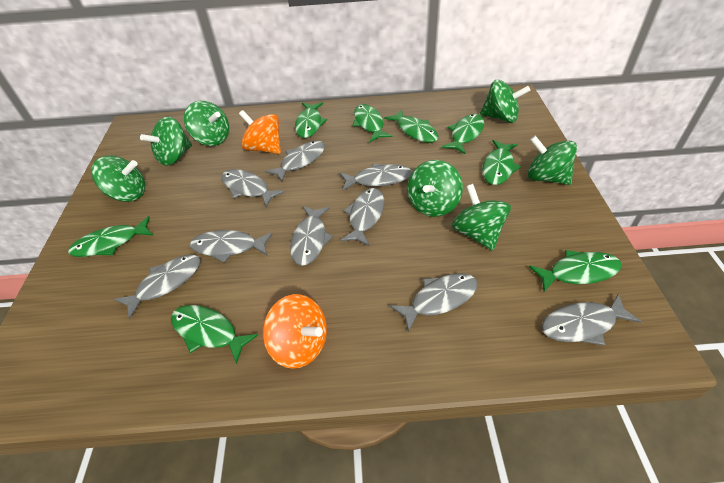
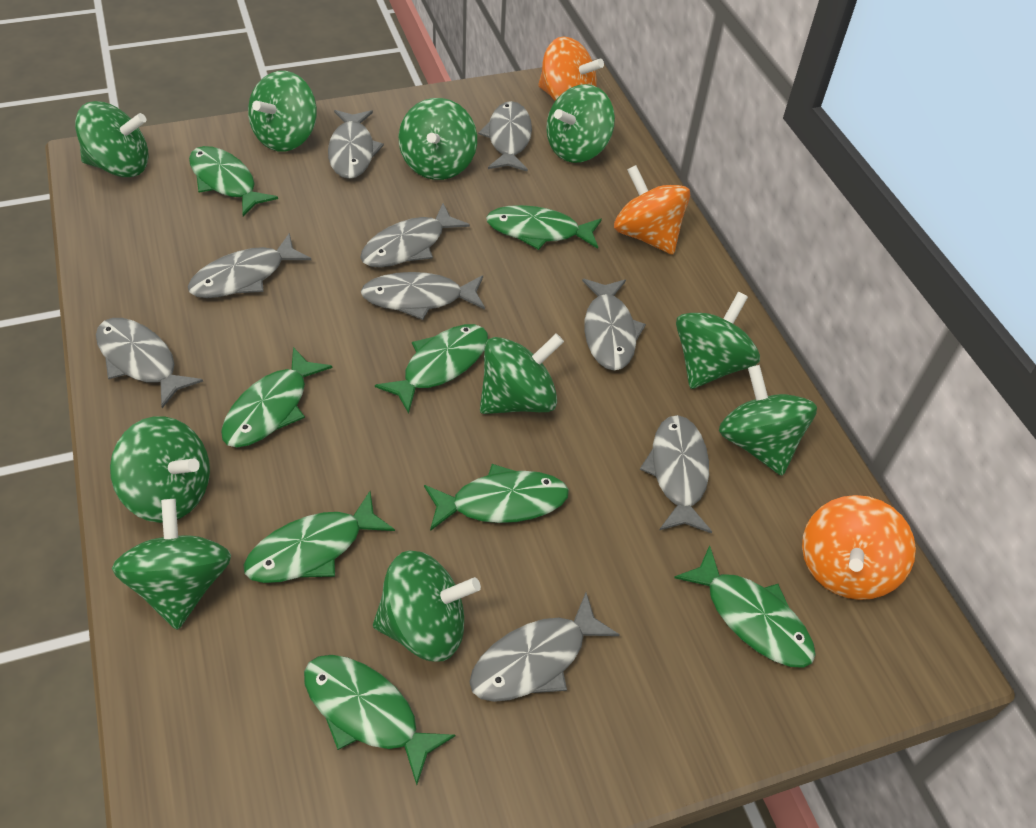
green spinning top: [91,156,145,202] [140,117,192,166] [184,101,229,146] [407,160,463,217] [452,184,511,251] [480,80,530,123] [527,136,577,185] = 7 -> [75,101,149,177] [110,416,210,523] [112,499,231,630] [248,71,317,152] [373,550,481,662] [399,98,477,180] [480,333,564,414] [546,84,615,163] [676,292,760,389] [719,365,817,476] = 10
orange spinning top: [239,110,281,154] [263,294,327,369] = 2 -> [538,36,604,101] [614,165,690,255] [802,495,916,600] = 3

